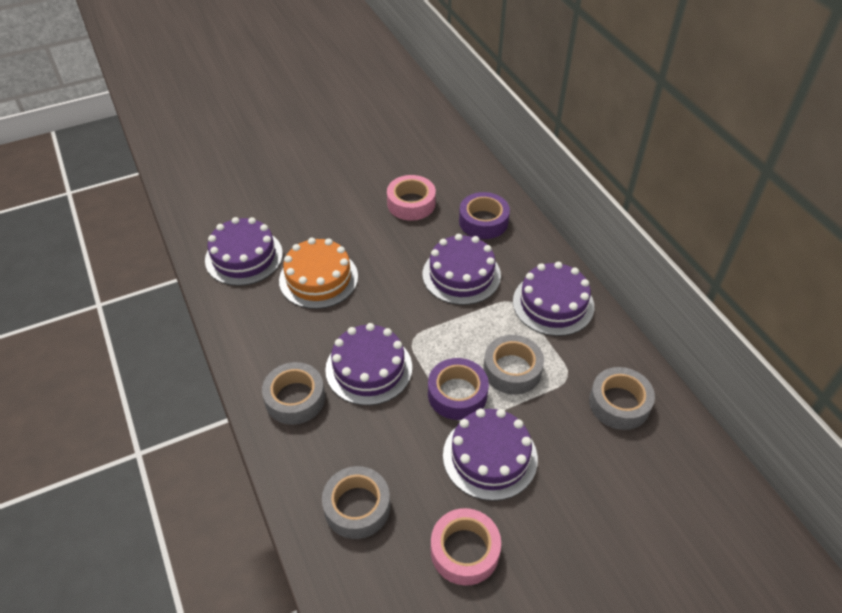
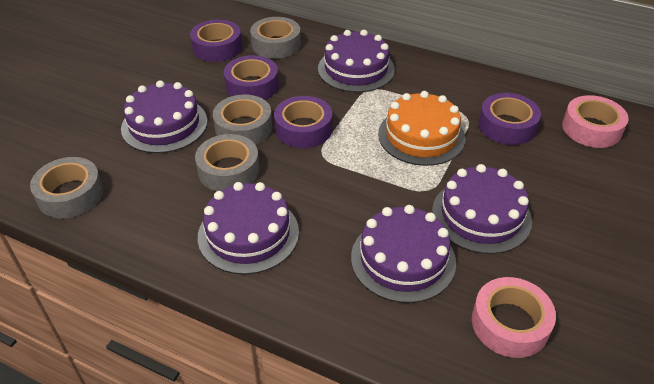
purple tape: [428,358,489,420] [459,192,510,239] = 2 -> [190,19,242,62] [224,55,279,100] [274,96,332,148] [478,93,541,145] = 4

